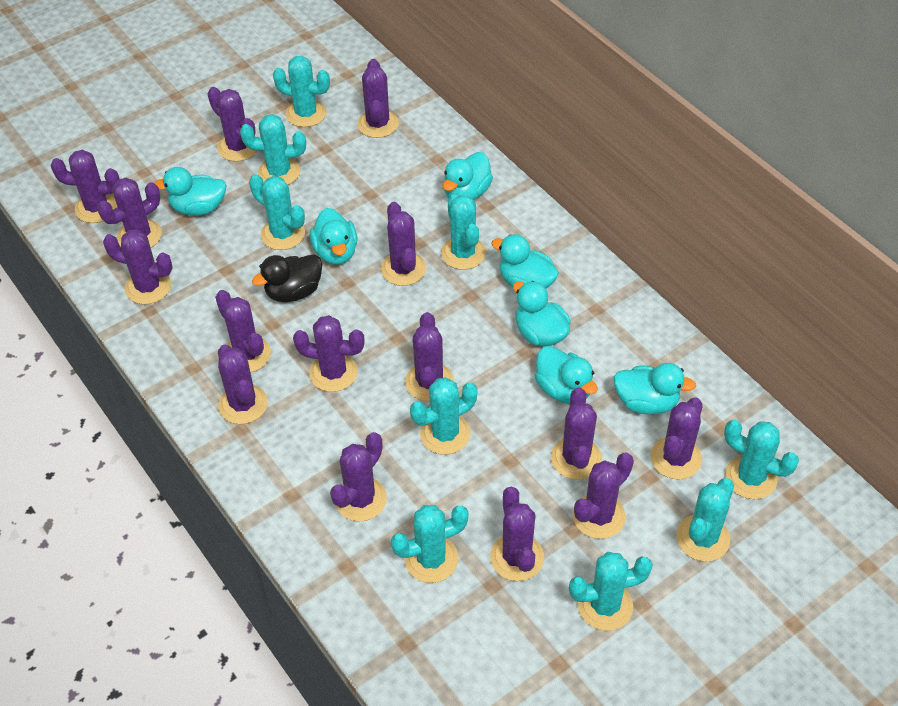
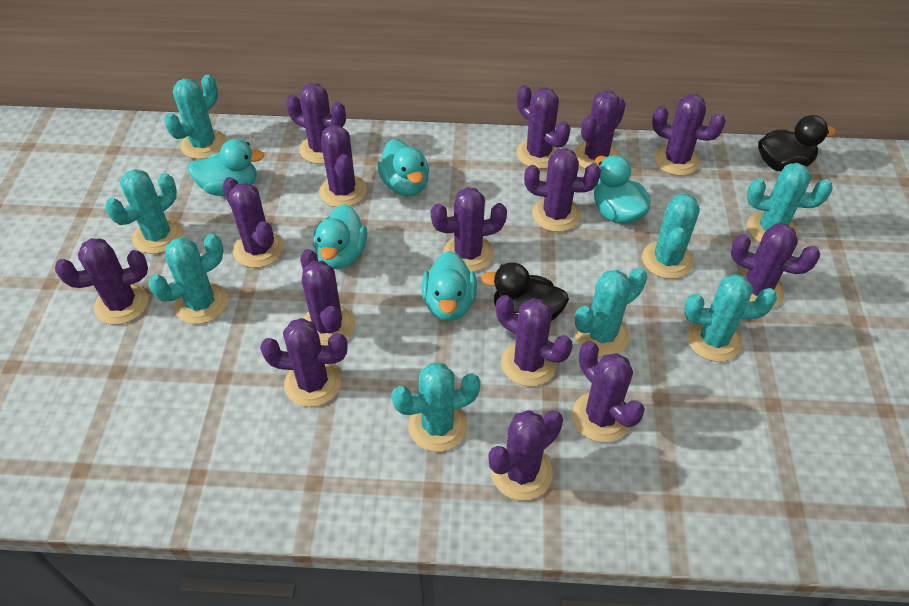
black duck: [252,254,322,302] = 1 -> [481,262,569,321] [758,115,836,171] = 2
turquoise cactus: [240,114,306,185] [249,174,305,250] [273,56,330,127] [391,505,469,583] [410,377,478,455] [441,194,486,270] [569,552,653,631] [676,478,734,562] [724,420,799,499] = 9 -> [105,169,183,254] [148,234,228,324] [164,75,226,159] [391,363,481,452] [575,267,647,357] [642,193,700,279] [684,274,777,362] [747,163,833,242] = 8
turquoise duck: [154,167,227,216] [310,208,357,265] [443,152,493,200] [491,234,559,289] [513,281,571,347] [535,346,598,404] [614,363,696,414] = 7 -> [187,139,265,196] [313,204,367,269] [377,139,429,196] [422,251,477,321] [594,155,651,224] = 5

